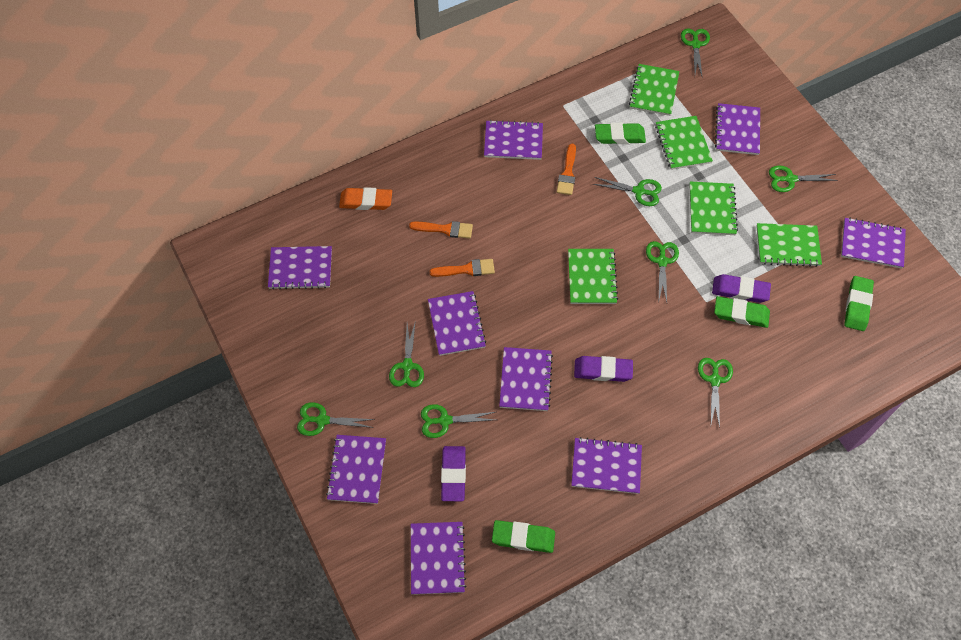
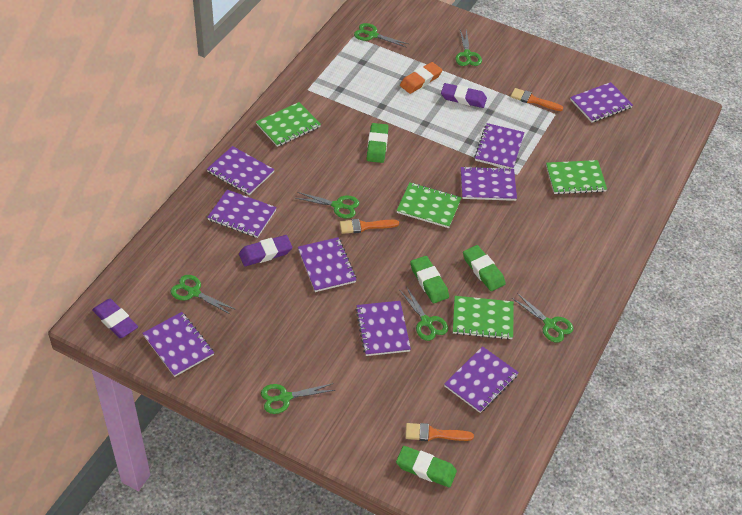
green notebook: [568,249,618,304] [629,64,679,116] [655,116,713,170] [689,182,738,235] [756,223,822,267] = 5 -> [256,102,321,147] [396,182,461,228] [453,296,514,340] [546,160,607,195] = 4
green scissors: [297,402,375,436] [389,320,424,387] [421,404,495,438] [593,177,662,206] [646,241,679,302] [681,28,710,76] [698,358,733,428] [769,166,838,192] = 8 -> [171,275,236,315] [261,383,335,414] [296,192,359,219] [354,23,409,48] [400,286,448,341] [455,29,482,66] [512,293,573,343] = 7

